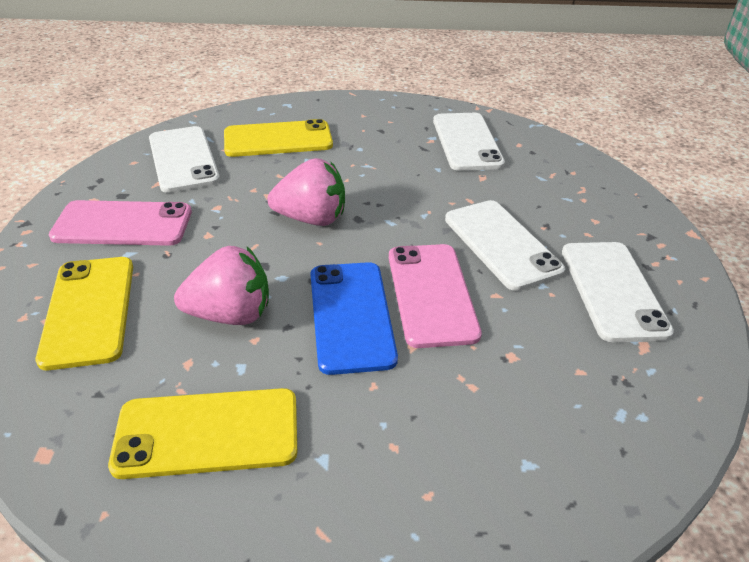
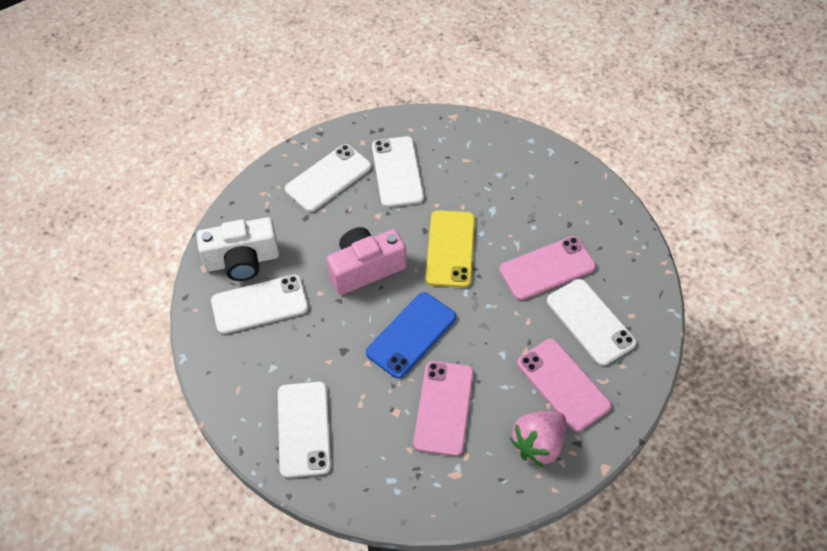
pink camera: none = 0 -> [327,227,407,295] = 1
pink phone: [49,200,192,246] [389,244,482,348] = 2 -> [413,361,474,456] [499,236,596,300] [517,339,612,432] = 3
pink strawberry: [174,246,269,325] [267,158,345,226] = 2 -> [510,411,566,467] = 1
white camera: none = 0 -> [197,217,279,281] = 1
white phone: [149,126,220,193] [433,113,505,171] [445,200,565,291] [562,242,674,342] = 4 -> [211,275,308,334] [278,382,331,478] [285,144,371,212] [372,136,424,207] [547,279,637,366] = 5
yellow phone: [36,257,133,370] [108,388,297,479] [224,119,333,157] = 3 -> [426,210,475,288] = 1

